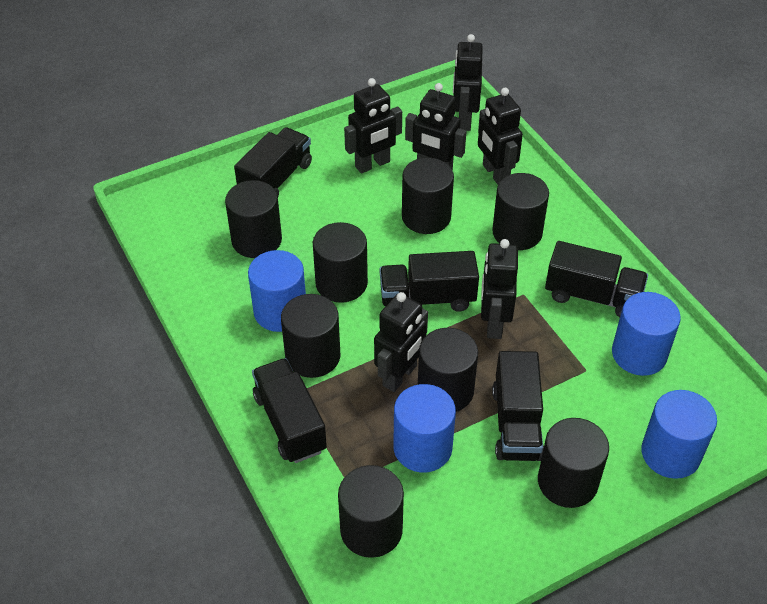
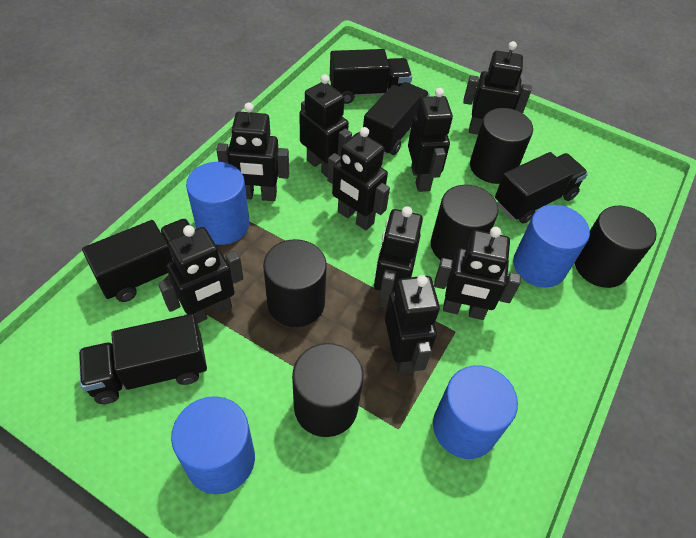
black cylinder: [225,180,282,258] [281,294,340,378] [313,222,368,303] [338,465,404,558] [402,157,454,234] [418,328,478,412] [492,173,549,250] [538,418,609,508] = 8 -> [263,239,327,327] [292,343,363,437] [431,185,498,260] [470,108,533,184] [575,206,657,288] = 5
black robot: [344,78,402,173] [374,292,428,392] [405,83,467,171] [453,34,483,131] [478,88,523,184] [481,239,518,339] = 6 -> [158,225,244,323] [216,103,289,201] [299,74,352,177] [327,127,390,230] [374,206,423,308] [385,275,440,375] [408,88,453,192] [434,227,521,320] [463,41,531,135] = 9

